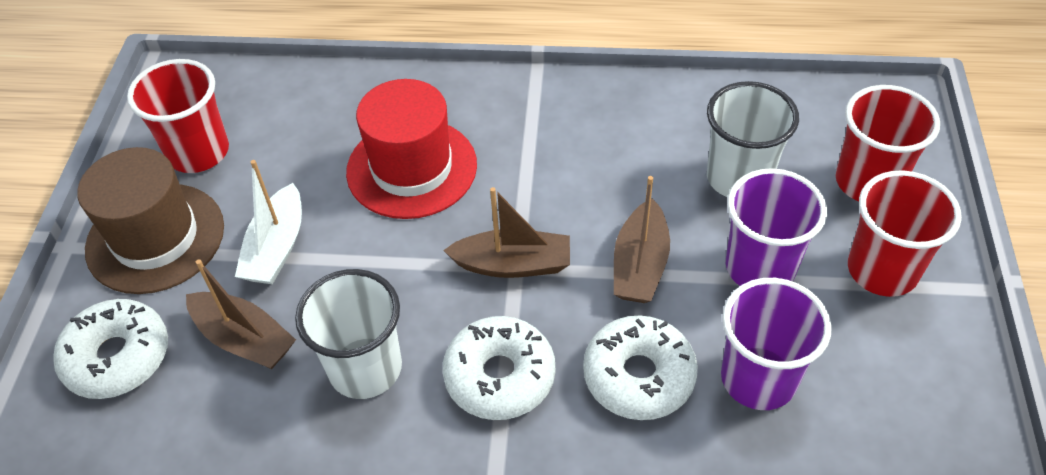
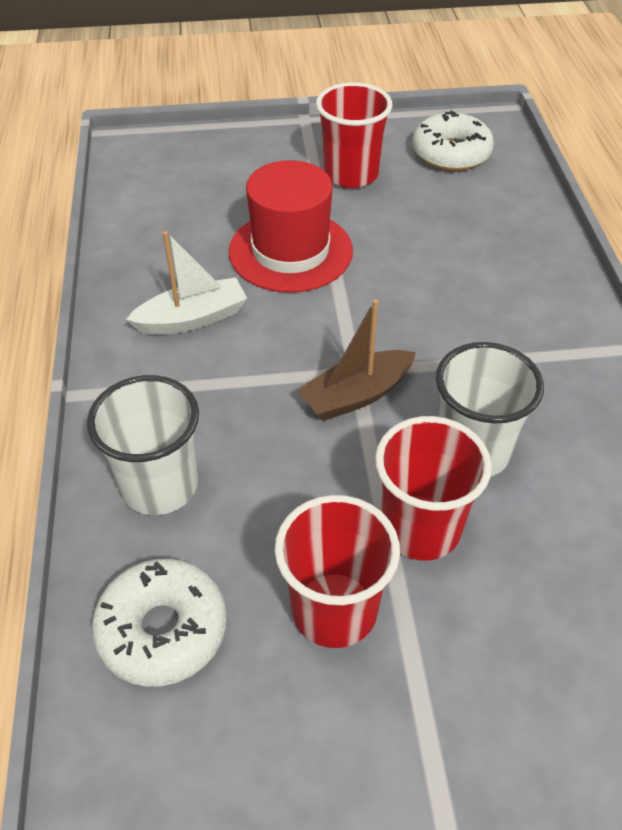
brown boat: [186,259,296,369] [443,187,570,278] [614,176,670,303] = 3 -> [298,299,416,421] = 1
brown hat: [77,147,224,294] = 1 -> none = 0
purple cup: [721,278,832,410] [726,168,827,286] = 2 -> none = 0
white donut: [53,299,168,399] [443,316,555,420] [583,315,698,420] = 3 -> [92,559,227,687] [412,110,494,171] = 2

